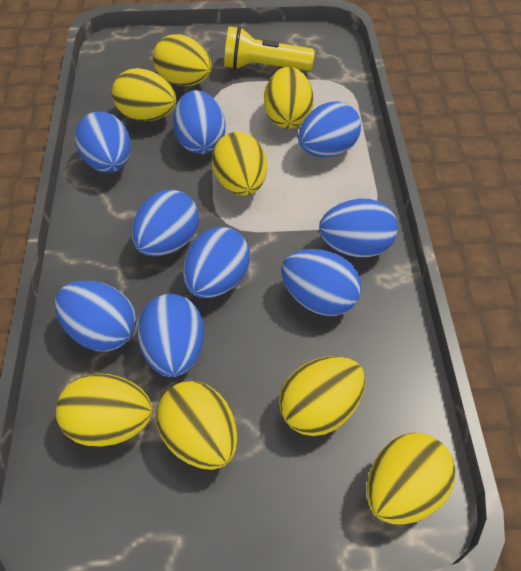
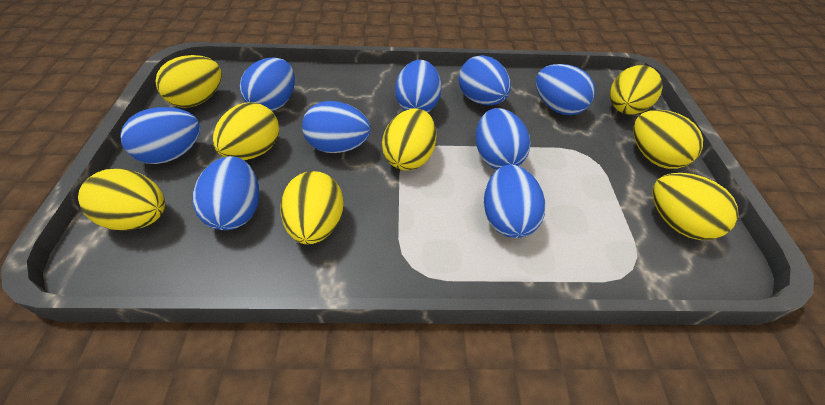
yellow flashlight: [224,26,315,71] = 1 -> none = 0

